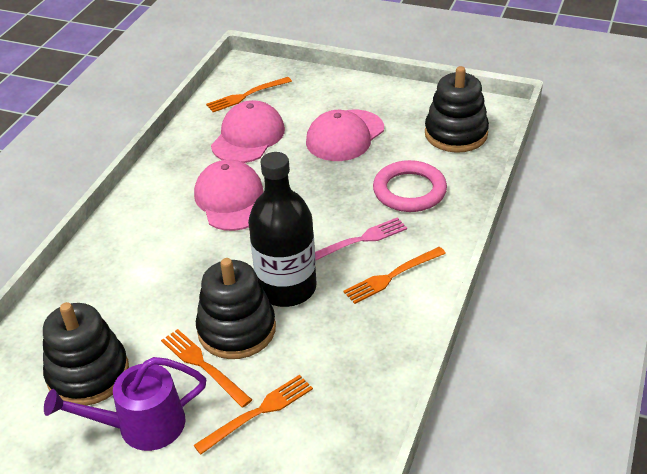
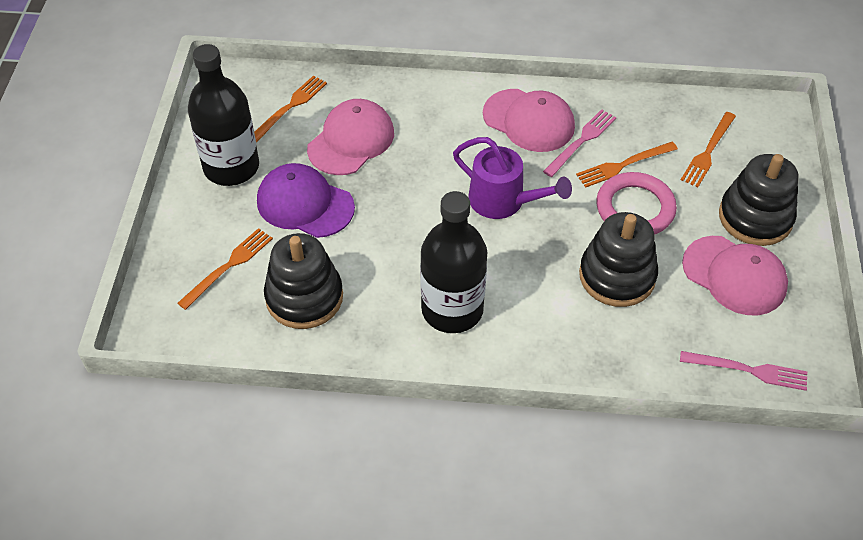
black bottle: [248,152,316,307] = 1 -> [188,44,259,186] [420,191,487,333] = 2
pink fork: [315,217,407,260] = 1 -> [543,109,616,177] [680,351,807,391] = 2
purple cap: none = 0 -> [257,163,355,238] = 1

